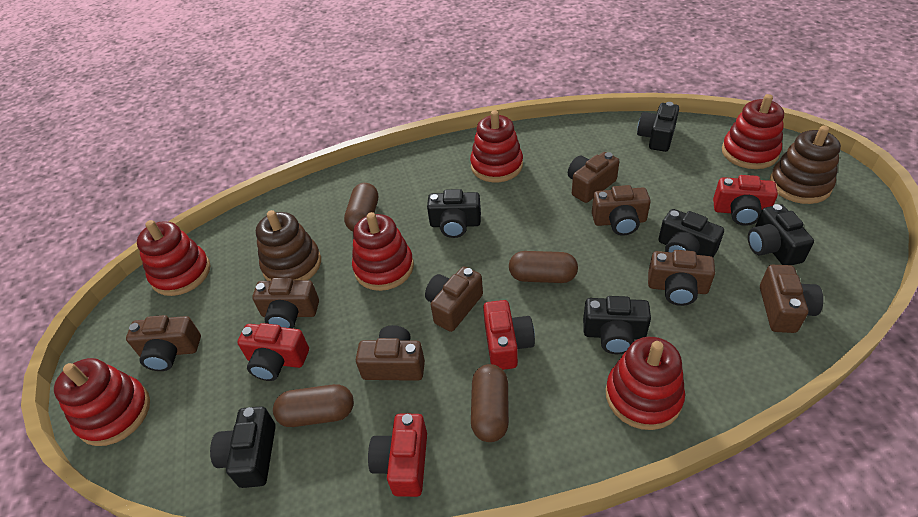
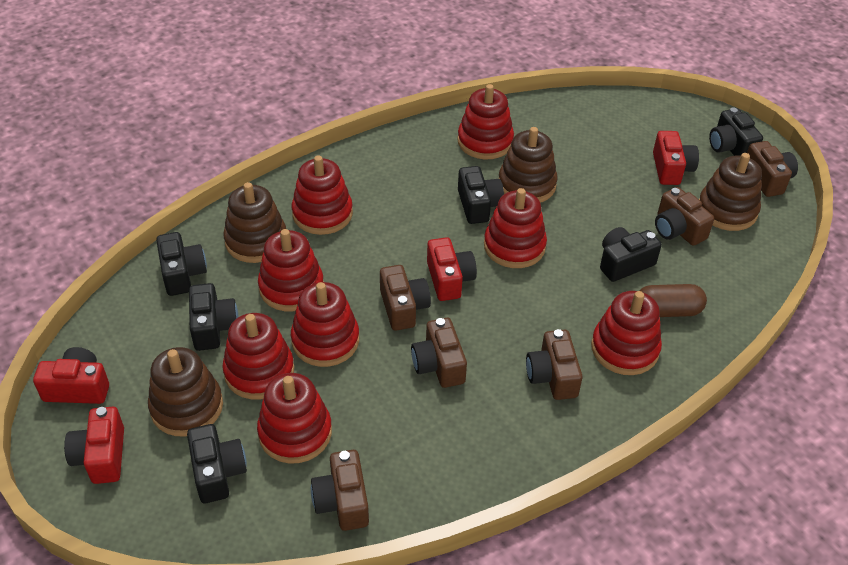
brown camera: [126,315,201,371] [252,278,319,328] [356,325,425,381] [425,266,483,332] [568,152,620,203] [592,185,651,235] [648,250,715,306] [760,265,823,333] = 8 -> [311,450,369,531] [380,265,431,331] [411,318,467,388] [526,329,583,400] [655,187,714,246] [747,141,798,197] = 6
brown capsule: [273,384,354,427] [344,183,378,231] [471,364,509,442] [509,251,578,283] = 4 -> [639,284,707,317] = 1
brown stacking toy: [256,210,321,281] [770,126,841,204] = 2 -> [148,347,223,437] [223,182,286,263] [499,127,558,203] [699,153,762,231] = 4
red stacking toy: [54,358,150,446] [137,220,210,296] [352,212,414,291] [470,110,523,182] [606,337,685,430] [722,94,784,169] = 6 -> [222,313,294,400] [257,373,332,464] [258,229,324,311] [291,155,353,235] [291,282,359,367] [457,84,514,159] [484,188,547,268] [591,291,662,375] = 8

